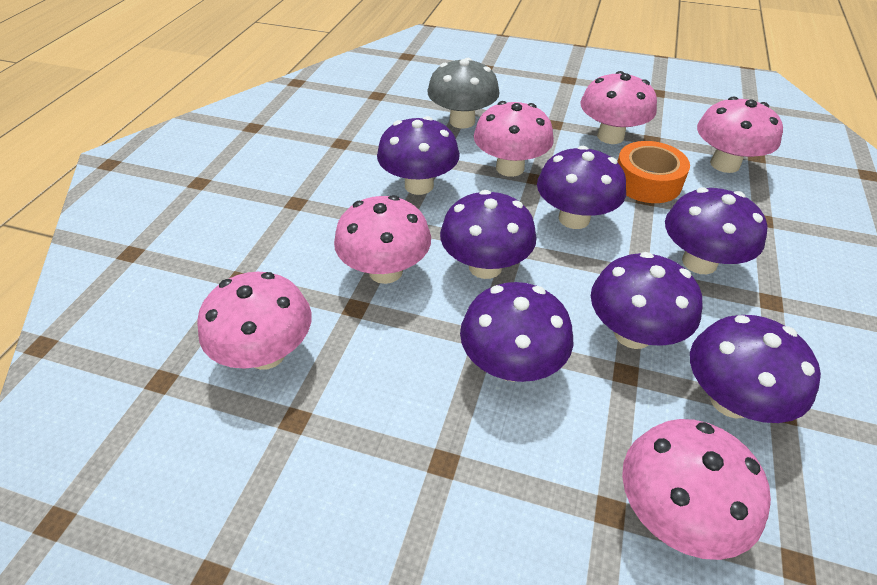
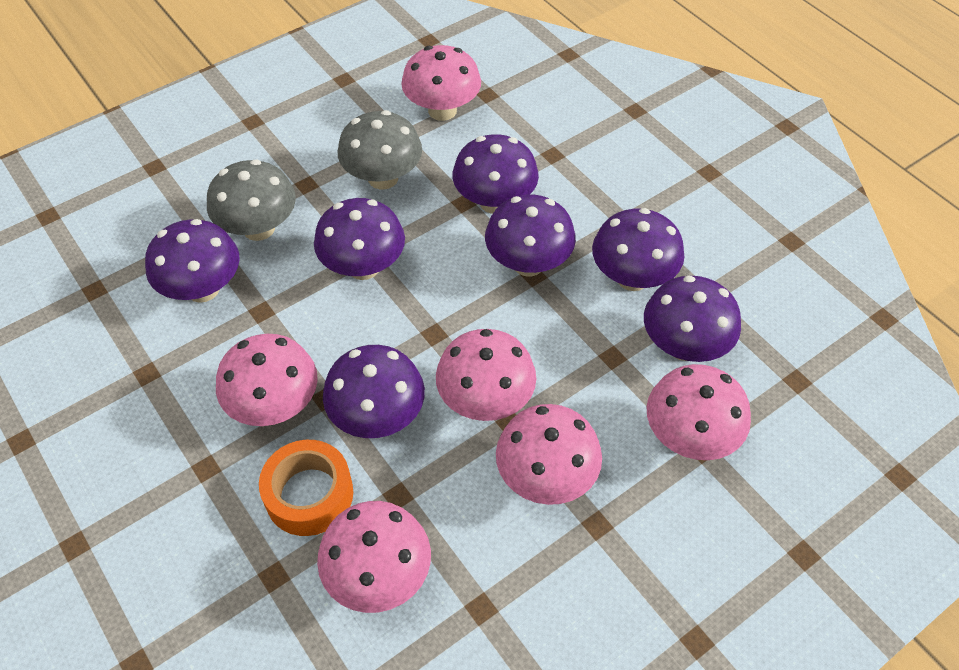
grey mushroom: [427,58,500,129] = 1 -> [207,160,296,241] [338,110,422,190] = 2

